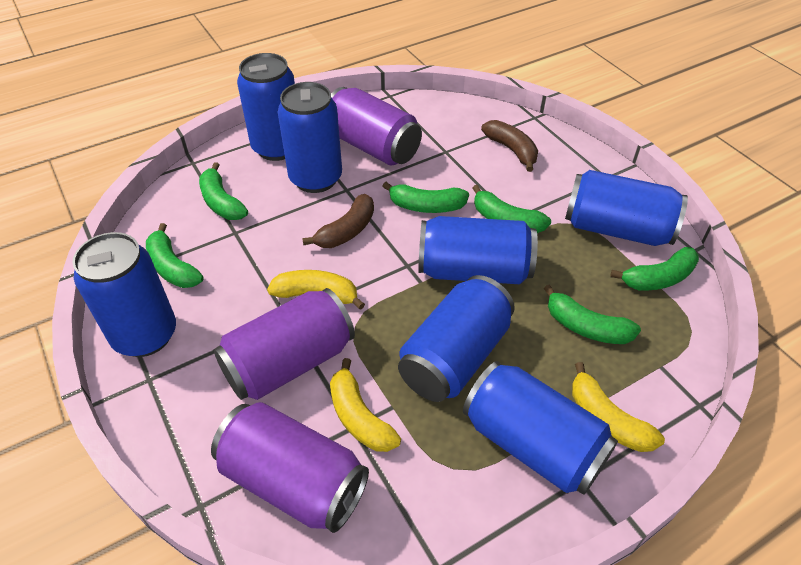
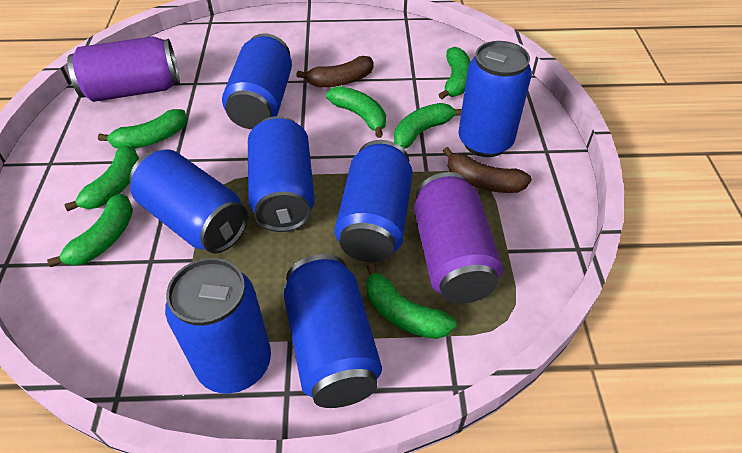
green banana: [146,223,204,288] [199,162,248,220] [382,182,469,213] [473,185,551,233] [544,285,641,344] [610,247,699,291] = 6 -> [47,194,133,267] [64,146,139,211] [98,109,187,149] [326,86,386,138] [366,263,457,339] [394,103,462,149] [439,47,471,99] = 7
purple can: [211,402,369,533] [214,288,355,400] [331,87,422,166] = 3 -> [67,36,180,102] [414,172,503,303] = 2
yellow banana: [267,270,365,310] [330,358,401,452] [572,362,665,452] = 3 -> none = 0

